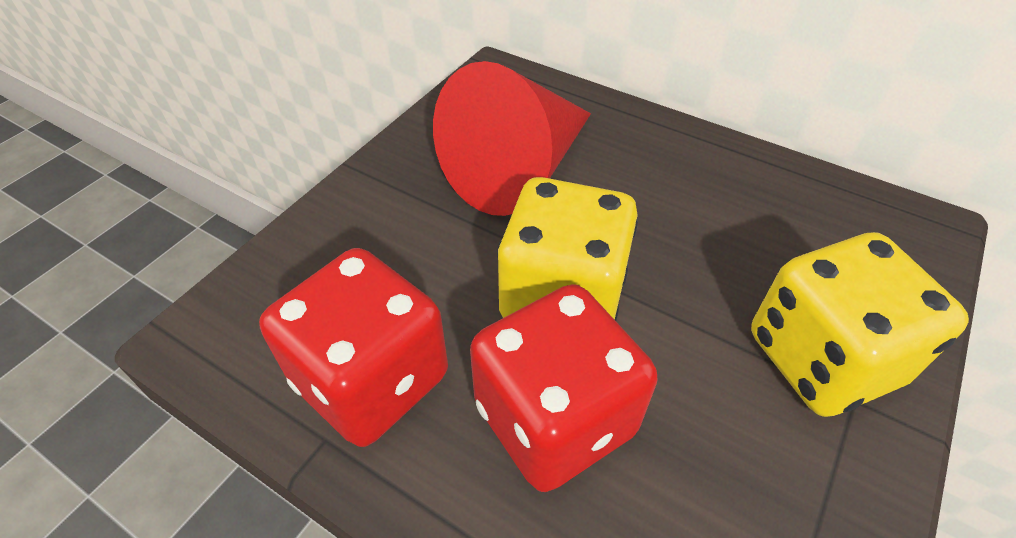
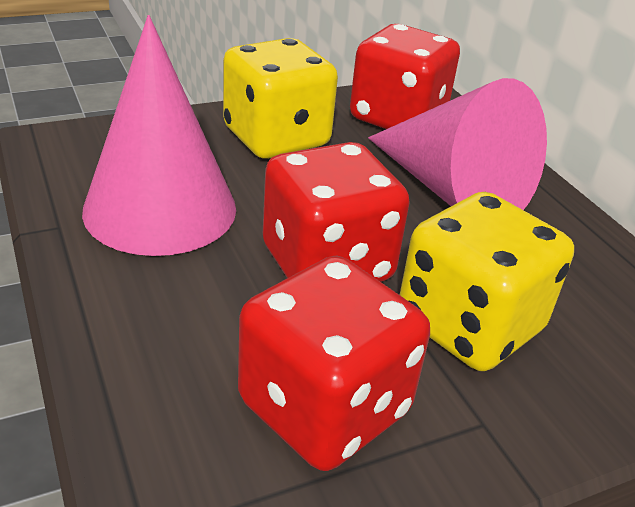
pink cone: none = 0 -> [82,15,236,256] [368,78,547,210] = 2
red cone: [433,61,591,216] = 1 -> none = 0
red dice: [259,248,448,447] [470,284,658,492] = 2 -> [238,256,430,471] [263,142,410,282] [350,24,460,129] = 3

